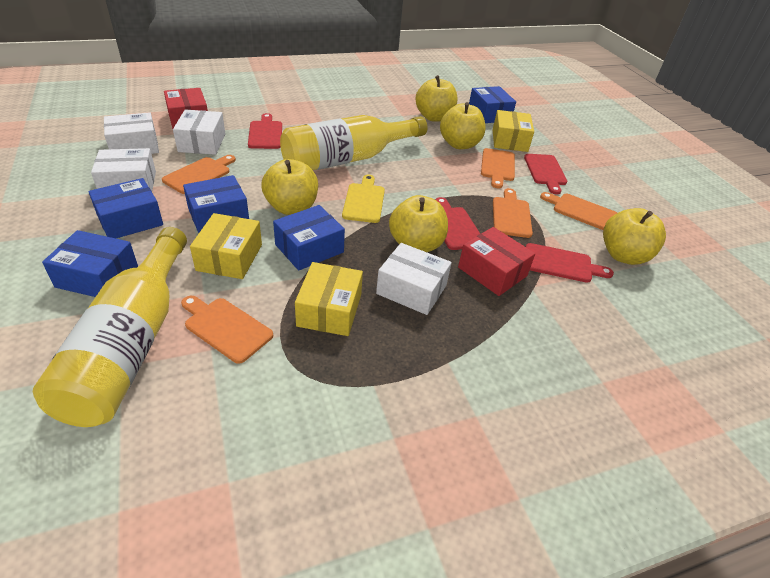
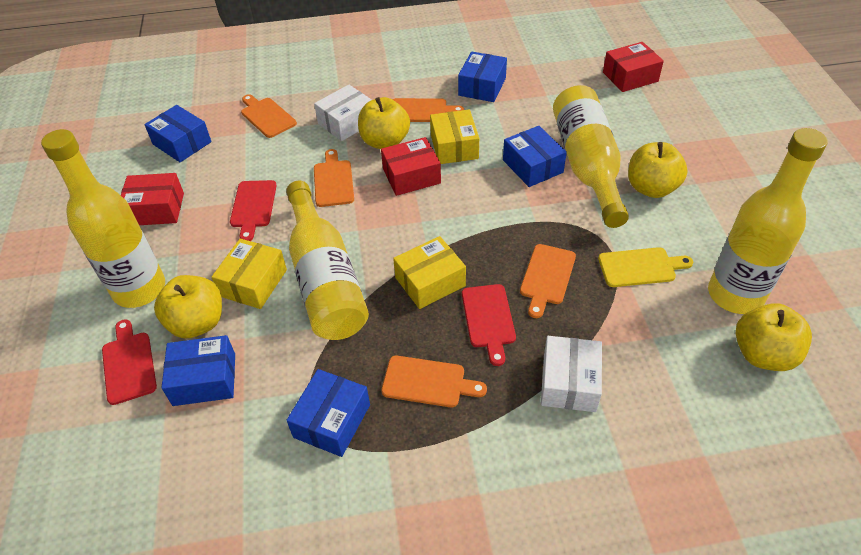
red box: [164,88,208,129] [458,227,535,296] = 2 -> [121,173,184,225] [381,137,441,196] [603,42,664,92] = 3
red cutting board: [248,113,282,149] [435,197,480,250] [524,154,567,195] [526,243,614,283] = 4 -> [102,319,157,405] [230,180,277,241] [462,284,516,366] = 3
white box: [91,148,156,191] [104,112,159,154] [173,109,225,155] [376,243,452,315] = 4 -> [314,85,372,141] [541,336,602,412] = 2
yellow apple: [262,159,318,215] [389,195,448,252] [416,75,458,122] [440,102,486,149] [603,208,666,265] = 5 -> [154,275,222,338] [358,97,410,149] [628,142,687,198] [736,303,812,371] = 4
yellow bottle: [33,227,187,427] [280,115,427,170] = 2 -> [41,129,165,308] [286,181,369,340] [553,85,629,228] [708,128,828,314] = 4

